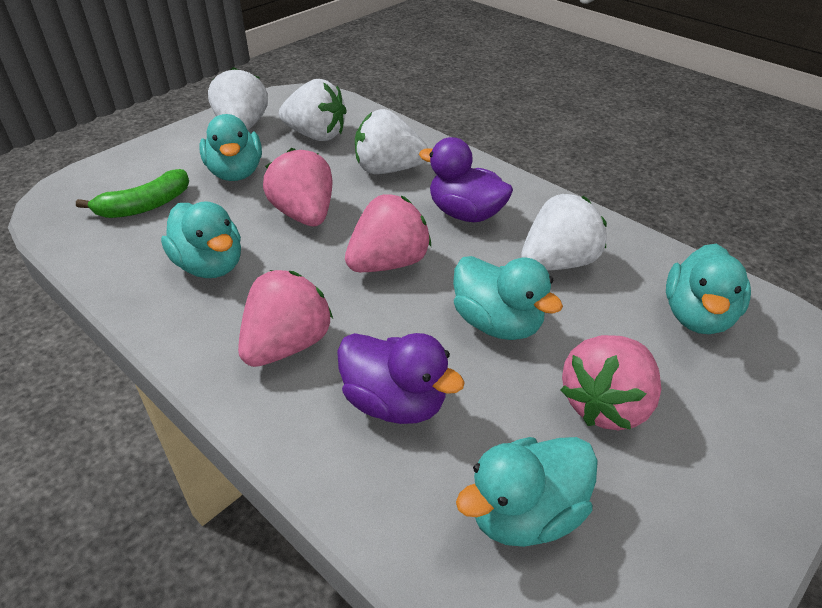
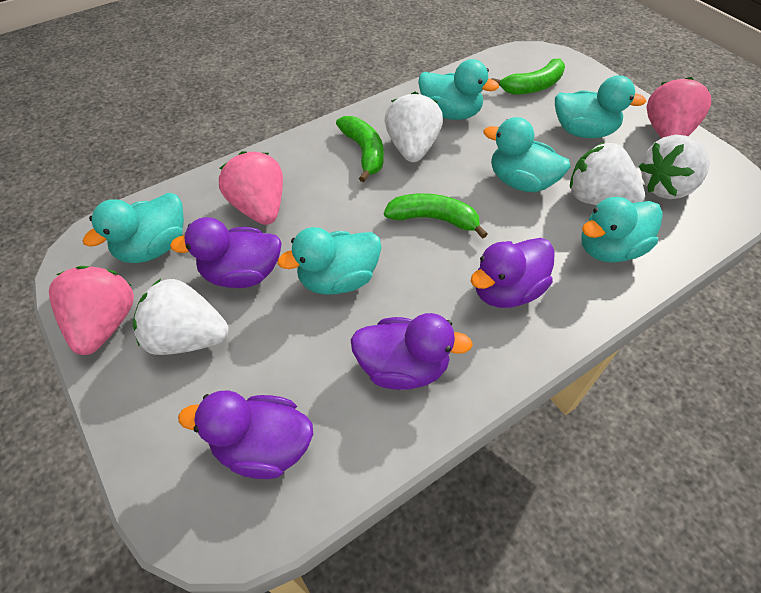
green banana: [76,169,189,218] = 1 -> [336,116,384,182] [384,193,488,239] [491,59,565,95] = 3
pink strawberry: [238,270,333,367] [263,148,332,226] [345,194,431,272] [560,335,661,430] = 4 -> [49,266,134,355] [219,151,283,225] [647,77,711,138] = 3
purple duck: [337,333,465,424] [419,137,513,222] = 2 -> [170,217,282,288] [178,390,313,479] [351,313,473,390] [471,238,555,308] = 4
turquoise duck: [161,201,241,278] [199,114,262,181] [453,256,563,340] [456,437,598,547] [666,244,751,334] = 5 -> [83,193,184,263] [278,227,381,295] [418,59,499,120] [484,117,570,192] [555,75,646,138] [581,197,663,263] = 6

